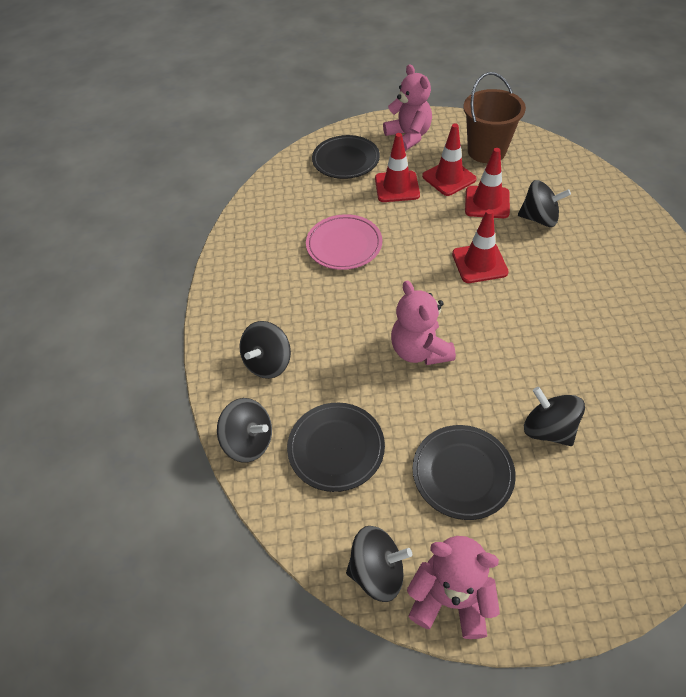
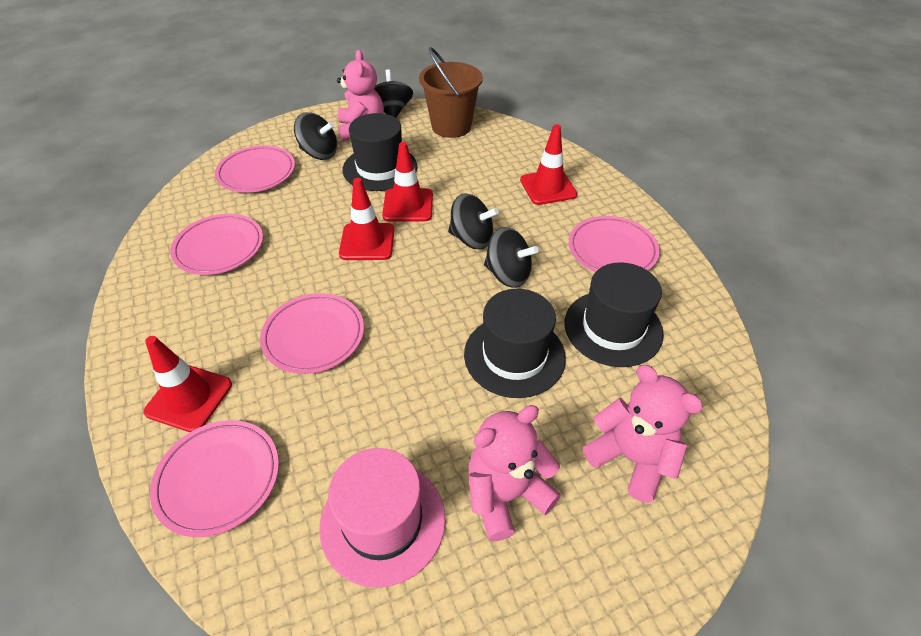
black hat: none = 0 -> [342,113,417,191] [464,289,566,398] [565,262,664,367] = 3
black plate: [287,403,385,492] [312,135,380,179] [413,425,516,520] = 3 -> none = 0
black spinning top: [217,398,272,463] [239,321,291,379] [346,526,412,602] [518,180,571,227] [524,387,585,446] = 5 -> [294,112,337,160] [374,69,413,118] [448,193,499,249] [484,227,538,288] = 4
pink hat: none = 0 -> [319,448,445,588] = 1
pink plate: [306,214,382,270] = 1 -> [150,420,279,537] [170,214,263,275] [215,145,295,193] [260,293,364,374] [569,216,660,272] = 5

